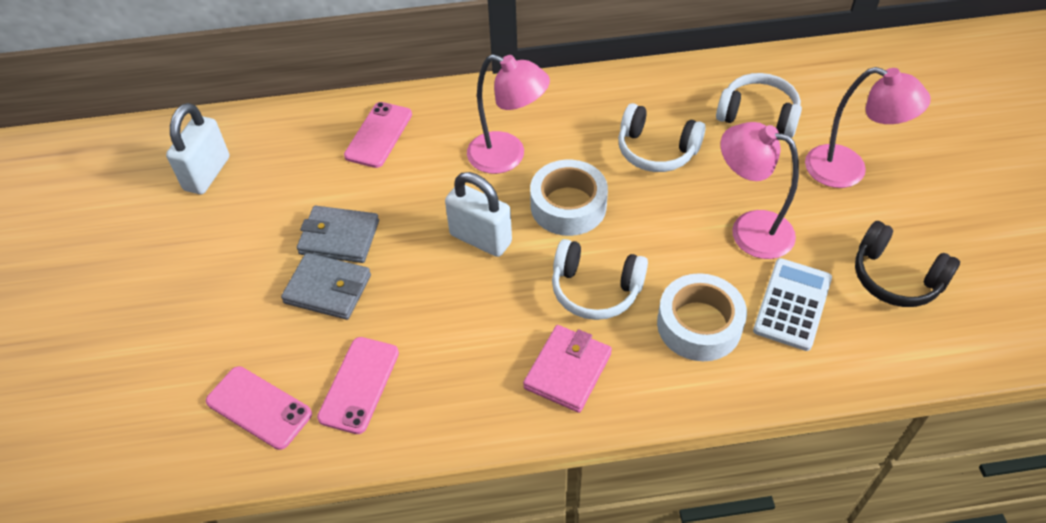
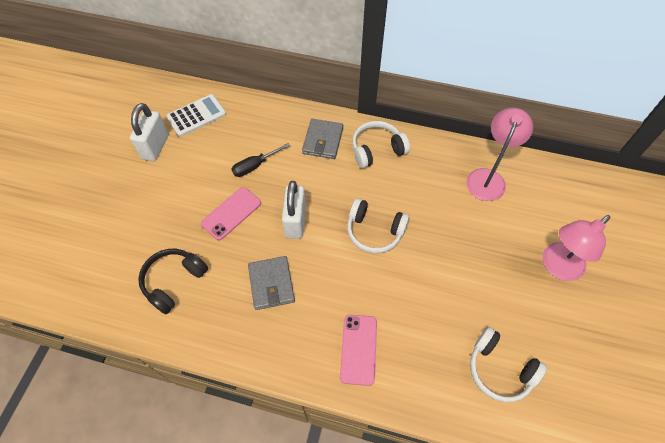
black screwdriver: none = 0 -> [231,143,290,177] = 1
pink lamp: [467,54,550,174] [720,122,799,259] [805,67,931,188] = 3 -> [466,108,533,201] [543,215,610,281] = 2
pink phone: [206,366,312,450] [317,337,399,434] [344,102,412,168] = 3 -> [201,187,261,240] [340,315,377,386] = 2
pink wallet: [523,325,612,413] = 1 -> none = 0
white tape: [530,160,608,236] [657,273,747,361] = 2 -> none = 0

